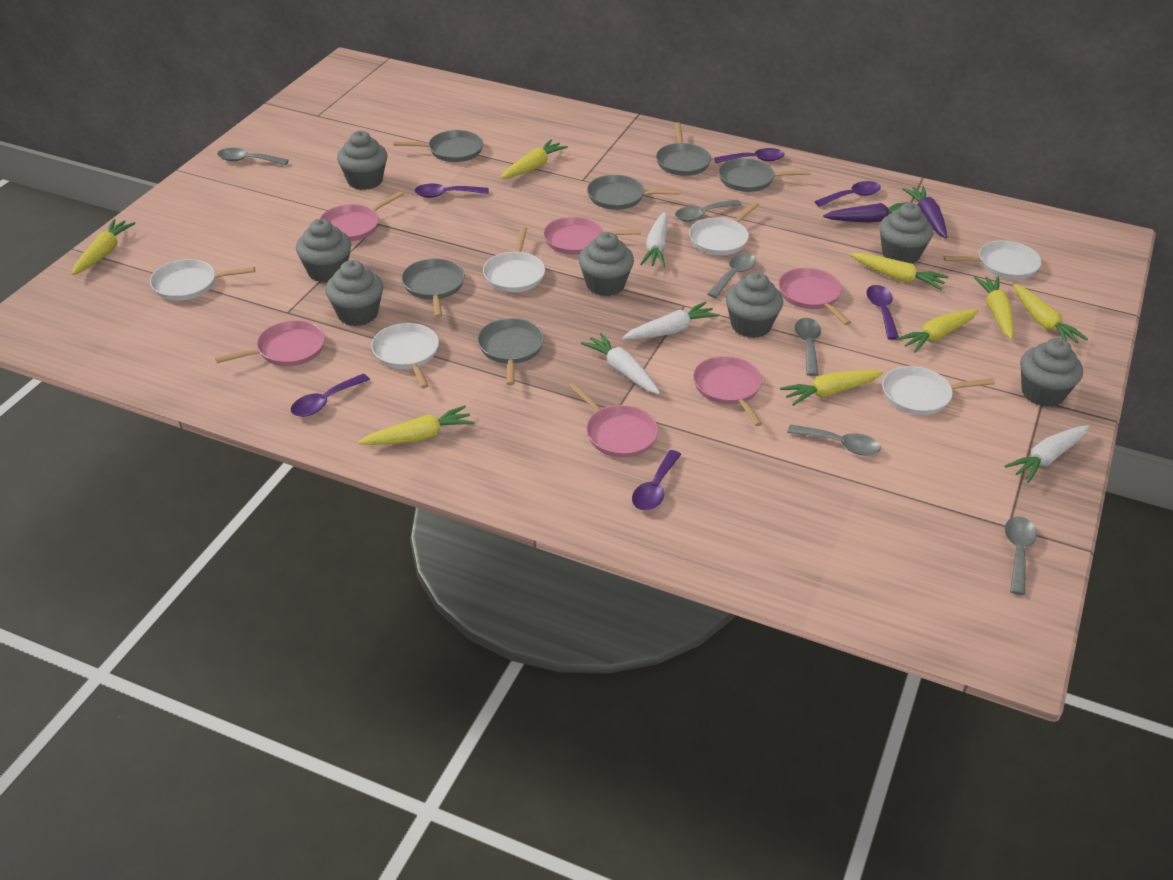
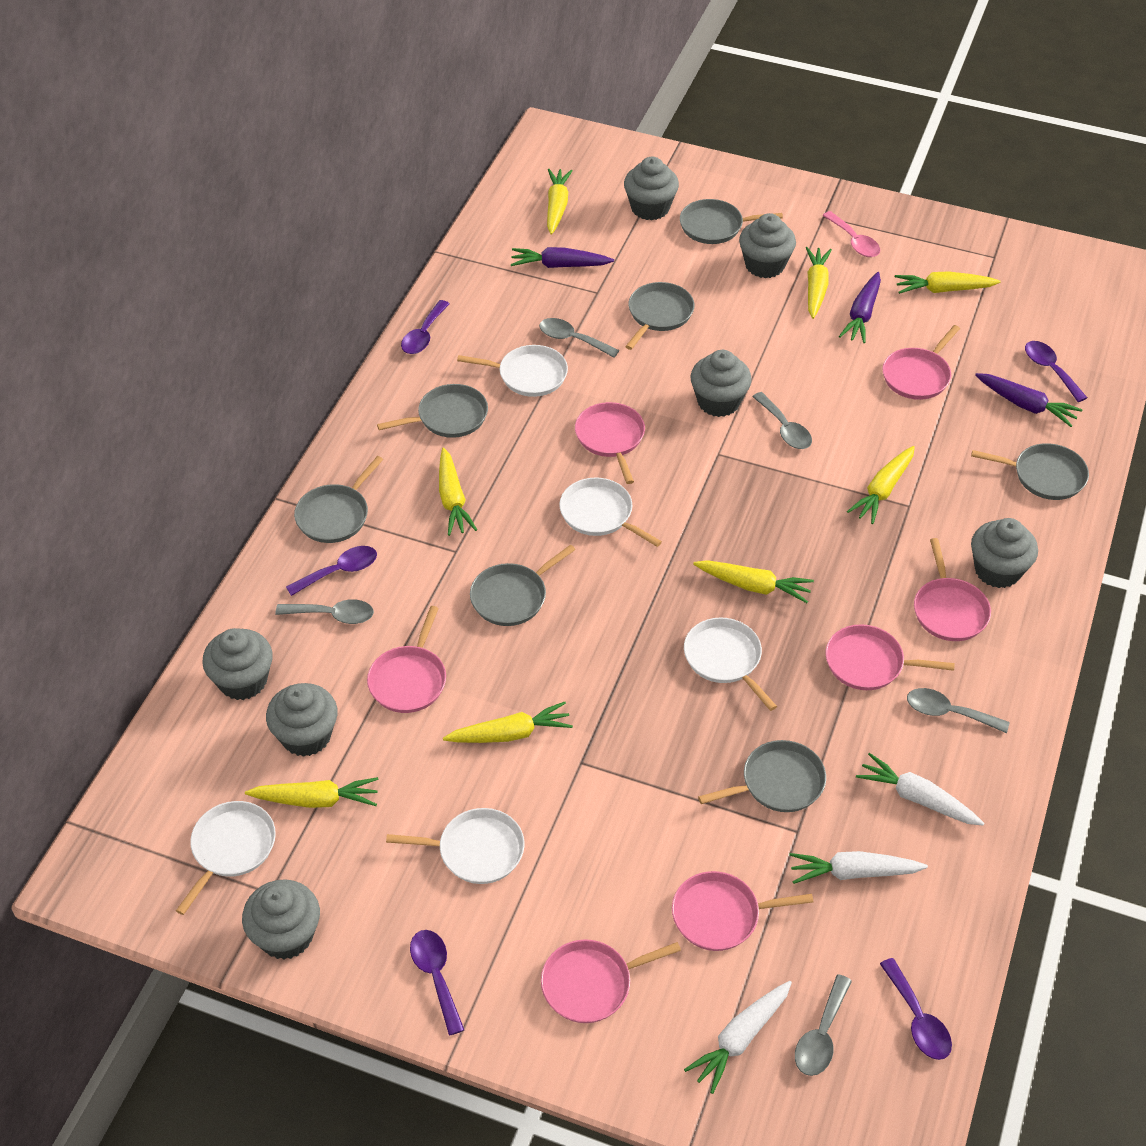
grey pan: [394,130,483,162] [402,259,465,318] [477,318,544,386] [587,175,681,210] [656,122,711,176] [718,158,810,192] = 6 -> [294,456,383,543] [377,384,488,438] [470,545,575,626] [625,282,694,350] [680,199,783,244] [698,740,826,812] [971,443,1089,500] = 7
grey spoon: [217,148,289,165] [675,200,742,221] [707,253,756,298] [787,424,881,455] [795,318,821,376] [1005,516,1037,595] = 6 -> [275,599,374,624] [539,318,619,358] [752,392,812,449] [795,974,852,1076] [907,688,1009,733] = 5
pink pan: [215,320,325,366] [320,191,404,241] [543,217,641,255] [569,382,658,458] [693,356,762,426] [778,268,851,325] = 6 -> [367,606,446,713] [541,939,681,1023] [575,402,645,484] [672,871,813,951] [826,624,955,690] [882,325,960,400] [914,538,991,641] = 7
pink spoon: none = 0 -> [822,211,880,257] = 1
purple carrot: [823,202,909,223] [902,186,947,238] = 2 -> [511,247,614,268] [839,272,881,343] [975,373,1083,427] = 3
purple spoon: [291,374,370,417] [414,184,489,198] [632,450,681,511] [714,148,784,163] [815,181,881,207] [866,285,899,340] = 6 -> [286,546,377,596] [401,300,450,354] [410,930,464,1035] [880,958,952,1060] [1025,341,1087,402] = 5
white carrot: [581,333,660,394] [623,302,719,339] [640,212,668,267] [1005,425,1089,483] = 4 -> [684,981,792,1094] [789,851,928,884] [856,753,984,826] = 3
white pan: [150,259,255,301] [371,323,439,388] [483,227,545,292] [689,202,759,255] [882,366,995,415] [943,240,1042,280] = 6 -> [176,801,276,915] [386,808,524,884] [457,345,568,397] [559,477,662,547] [684,618,777,711] = 5

